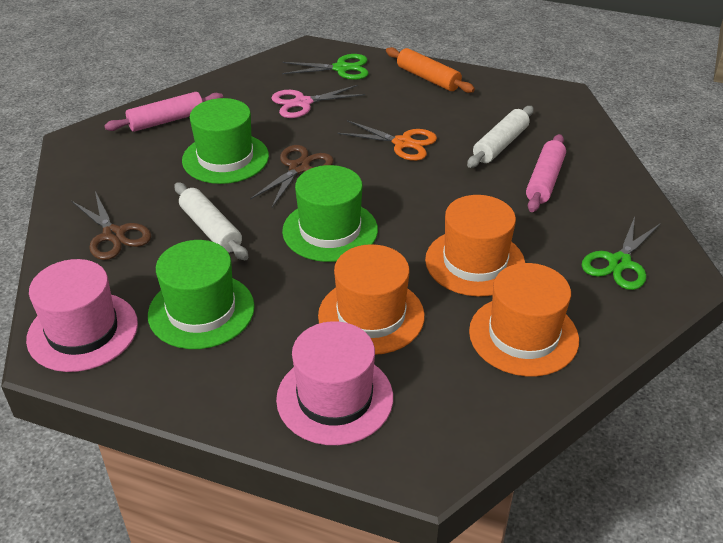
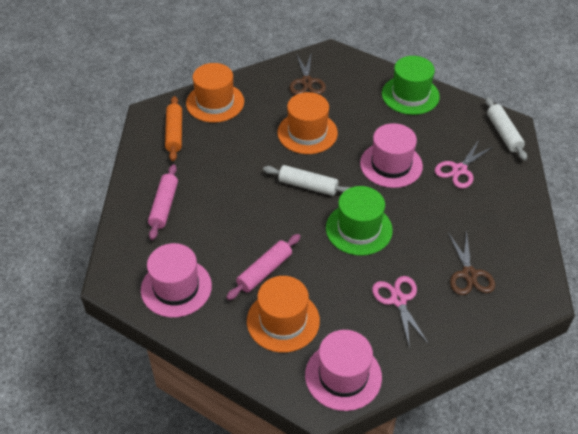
green hat: [148,240,255,349] [182,98,269,184] [282,165,378,262] = 3 -> [326,186,393,256] [382,56,440,115] = 2
green scissors: [282,54,369,80] [582,216,661,290] = 2 -> none = 0
orange scissors: [338,120,437,161] = 1 -> none = 0
pink hat: [26,259,138,372] [276,321,393,445] = 2 -> [141,243,212,318] [305,330,382,411] [360,123,423,188] = 3
pink scissors: [271,85,365,118] = 1 -> [372,276,429,349] [435,140,494,189] = 2

